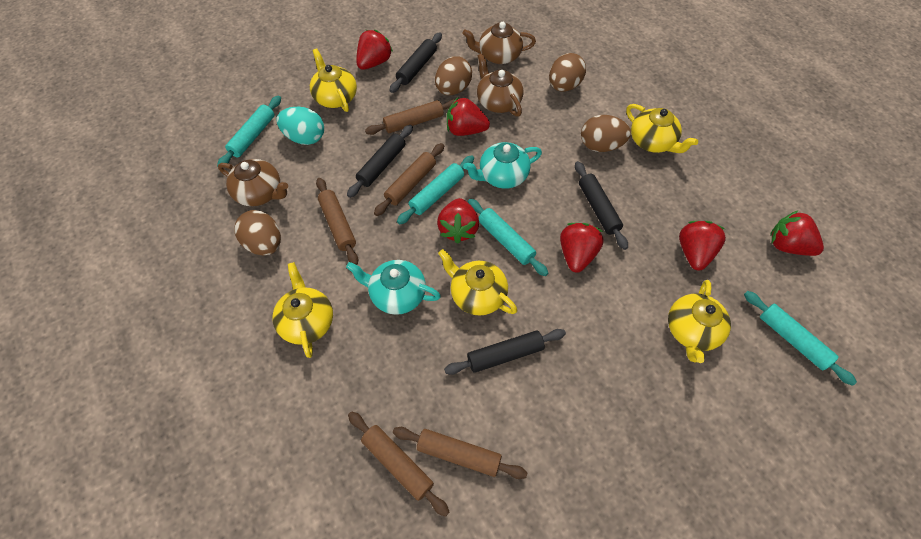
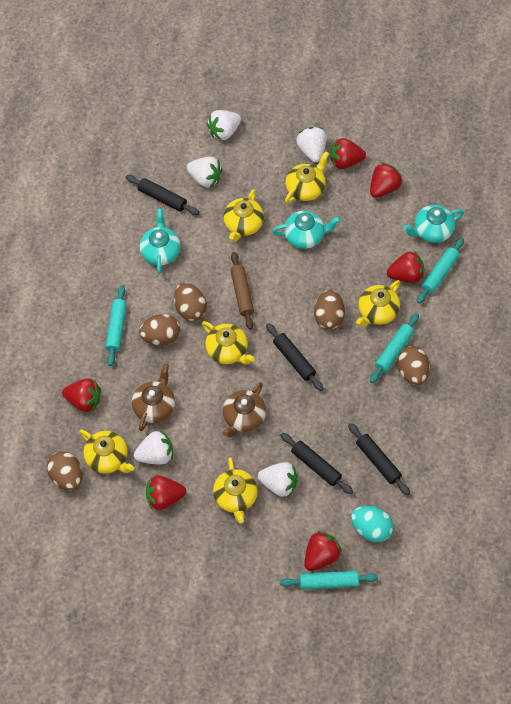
brown egg: [234,210,281,256] [435,56,472,95] [549,53,586,92] [581,115,631,152] = 4 -> [47,451,83,491] [139,314,180,346] [174,283,207,321] [314,289,345,330] [397,346,430,385] = 5
brown rolling pin: [316,178,358,265] [348,411,449,517] [365,99,455,135] [374,143,444,216] [393,427,528,479] = 5 -> [230,252,254,330] = 1
brown teapot: [218,159,288,206] [462,22,536,64] [477,54,523,117] = 3 -> [132,363,175,431] [223,382,266,437] = 2
turquoise teapot: [346,260,441,315] [463,142,542,189] = 2 -> [139,209,181,274] [272,211,340,249] [403,205,464,243] = 3
white strawberry: none = 0 -> [134,430,173,464] [187,157,222,188] [207,110,241,141] [258,462,298,497] [296,127,327,163] = 5
yellow teapot: [273,262,333,358] [310,48,357,112] [438,249,517,316] [626,104,698,153] [668,280,731,363] = 5 -> [79,429,134,474] [202,321,255,365] [213,457,258,523] [223,189,264,242] [285,151,329,203] [356,280,400,327] = 6

